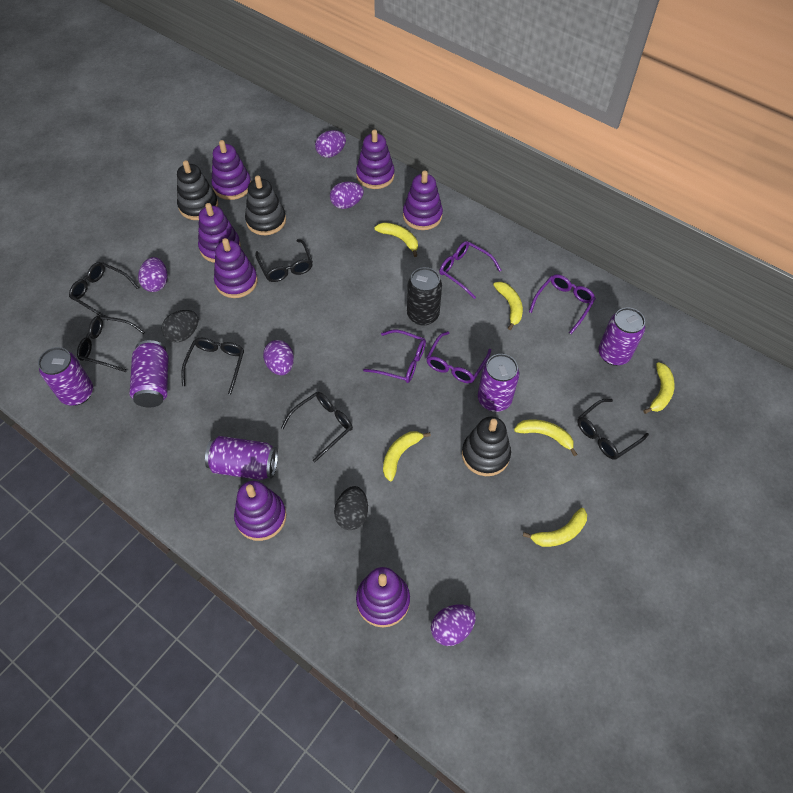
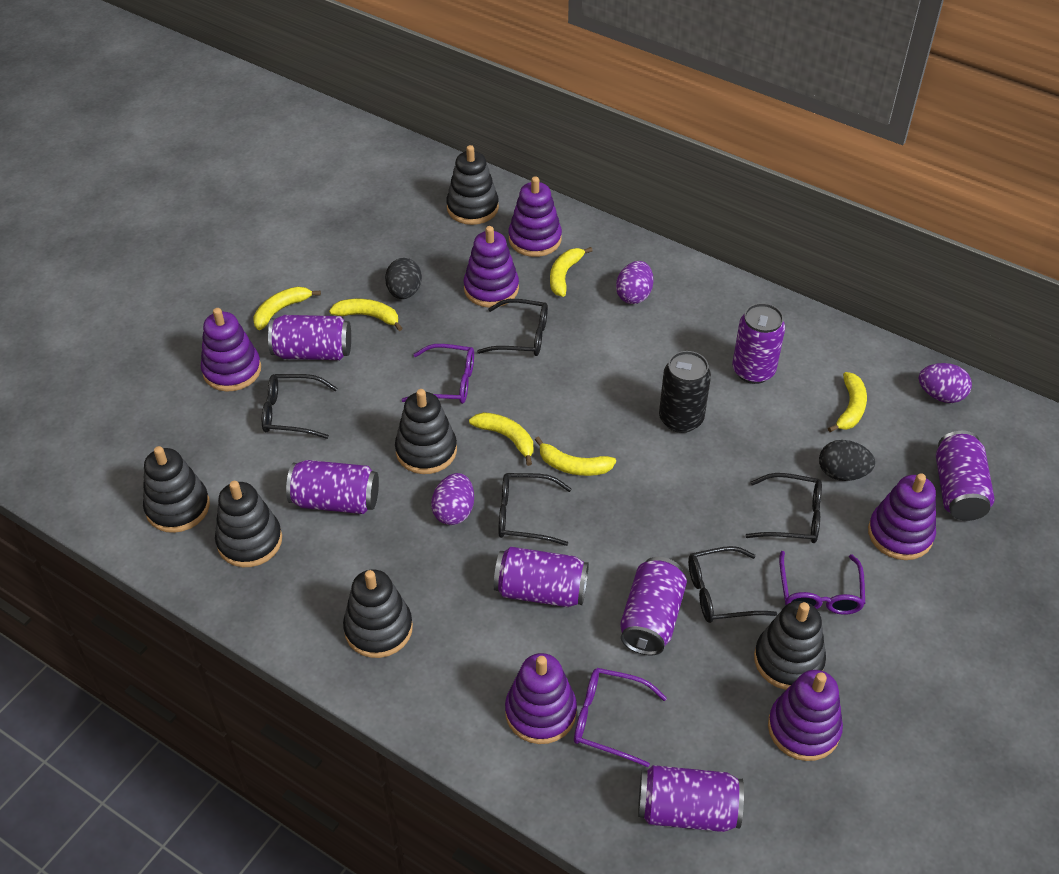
black glasses: [69,262,139,317] [77,316,145,372] [181,338,244,395] [255,239,313,282] [281,392,353,463] [577,399,649,460] = 6 -> [262,374,338,439] [477,299,548,356] [498,473,571,546] [688,546,777,623] [745,473,822,543] = 5
black stacking toy: [177,160,218,220] [245,175,286,235] [462,417,511,476] = 3 -> [143,446,210,533] [215,481,282,567] [343,569,413,658] [395,389,457,474] [446,145,499,225] [754,601,826,690] = 6
purple can: [38,347,93,405] [130,340,169,407] [205,436,278,480] [478,354,519,412] [598,307,645,366] = 5 -> [268,315,351,360] [286,460,379,514] [494,547,589,607] [620,557,687,655] [638,765,744,832] [732,303,785,384] [936,431,995,521] = 7
purple egg: [138,257,168,292] [263,340,294,375] [315,130,346,158] [330,181,364,209] [431,604,476,646] = 5 -> [431,473,474,525] [616,261,654,304] [919,363,972,403] = 3
purple glasses: [363,330,426,383] [426,331,491,383] [439,241,502,299] [529,274,596,334] = 4 -> [402,344,474,404] [574,668,667,767] [779,551,865,615] = 3
purple stacking toy: [198,203,241,263] [211,140,251,200] [214,238,258,298] [234,481,287,541] [356,129,395,189] [356,567,410,628] [403,170,443,230] = 7 -> [201,308,261,392] [464,226,519,308] [505,653,577,744] [508,176,562,257] [768,670,843,761] [868,473,936,560] = 6

